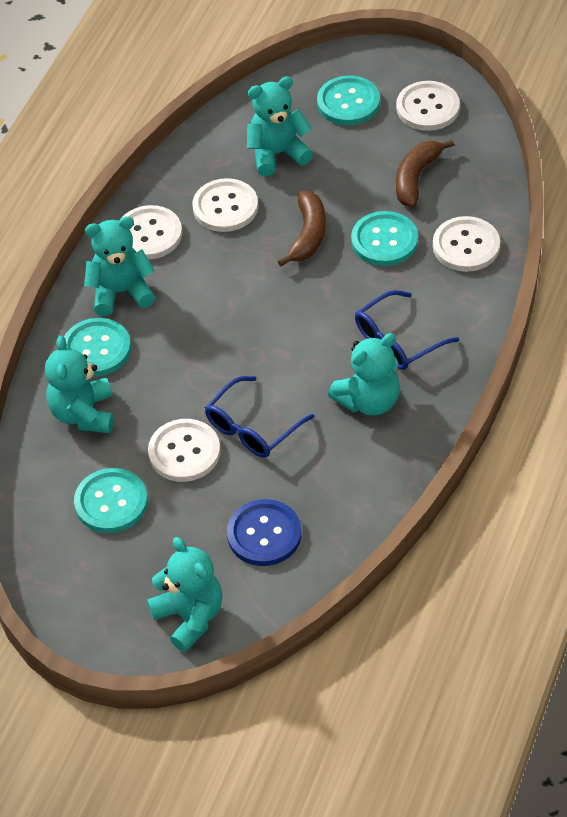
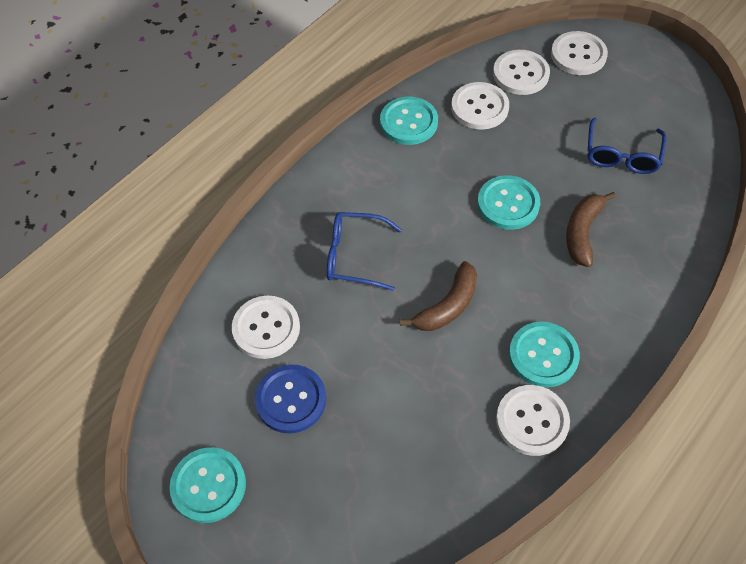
turquoise teddy bear: [45,336,114,433] [84,216,155,316] [147,537,222,652] [247,76,313,176] [328,333,400,416] = 5 -> none = 0

